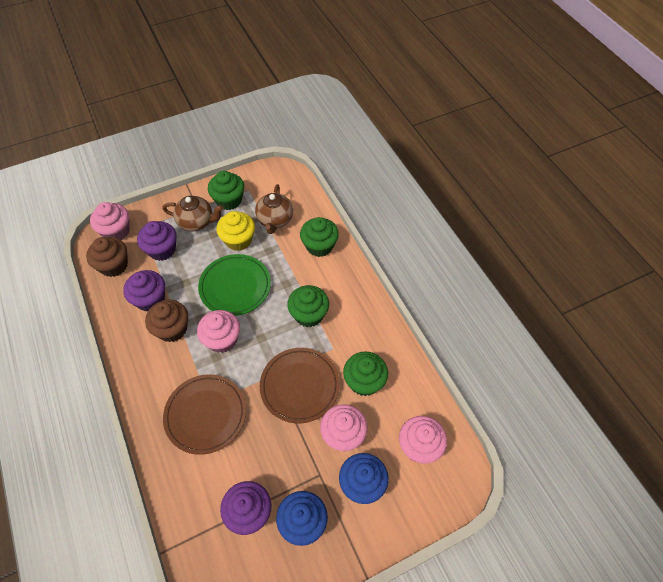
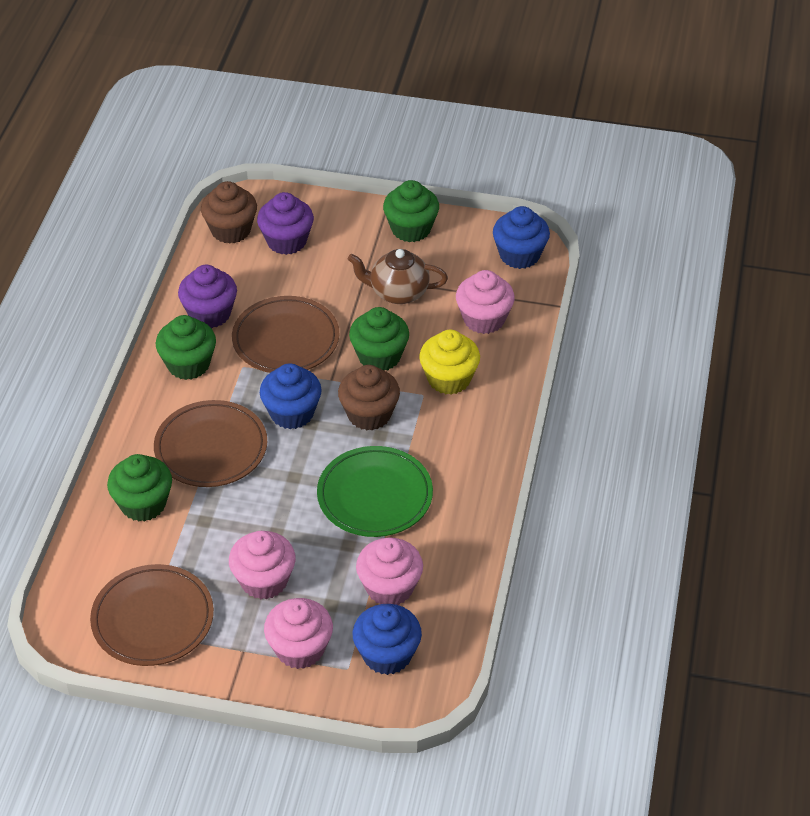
blue cupcake: [276,491,328,546] [339,453,389,504] = 2 -> [260,363,322,429] [353,604,422,675] [493,206,550,269] = 3
brown plate: [163,374,246,455] [260,348,340,423] = 2 -> [90,564,214,666] [154,400,267,487] [232,296,339,373] = 3
brown teapot: [163,196,224,231] [255,184,293,234] = 2 -> [348,249,448,304] = 1
purple cupcake: [123,270,165,311] [137,221,177,261] [220,481,271,535] = 3 -> [178,265,237,328] [257,192,314,255] = 2

